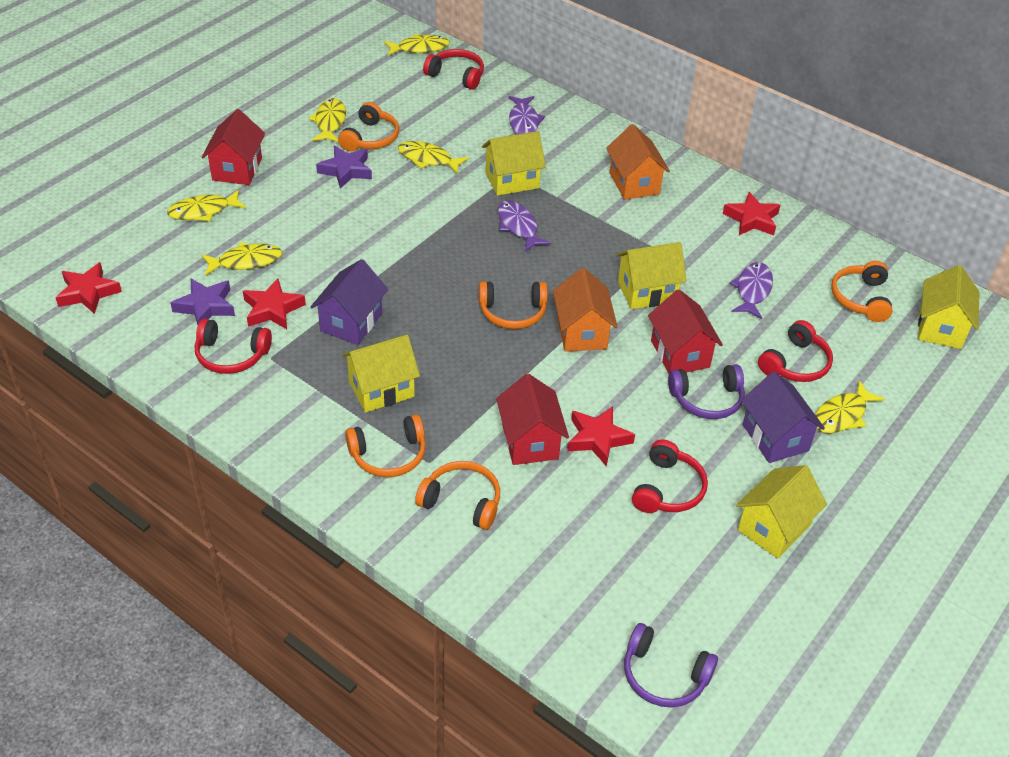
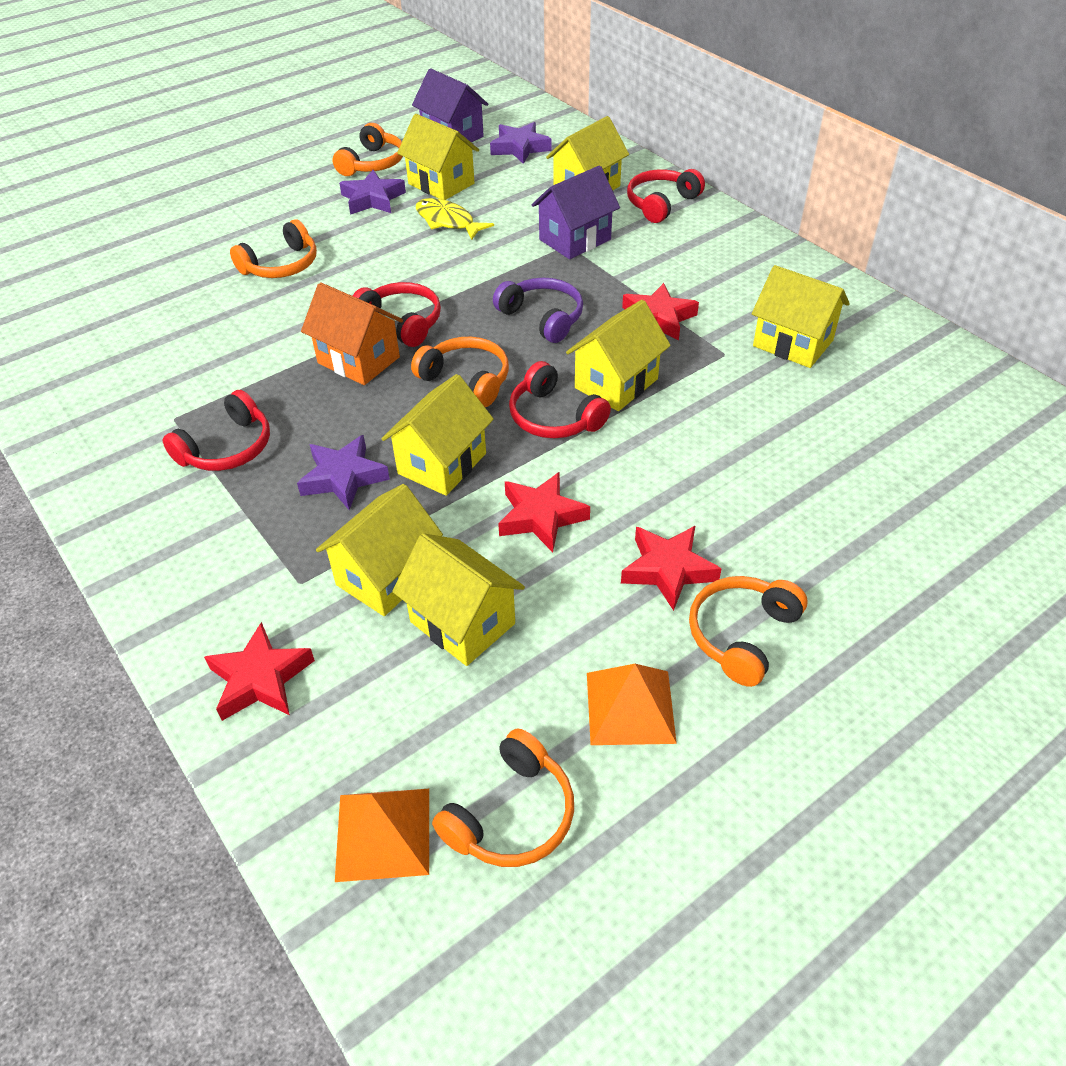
orange house: [553,268,618,352] [606,124,670,200] = 2 -> [301,282,403,385] = 1
orange pyramid: none = 0 -> [335,789,429,882] [587,664,677,745] = 2
purple fish: [498,200,551,252] [509,96,545,134] [730,262,773,319] = 3 -> none = 0
purple headphones: [624,623,718,707] [668,364,745,419] = 2 -> [493,278,583,343] = 1
purple star: [171,279,235,325] [316,146,372,189] = 2 -> [297,435,390,510] [339,170,406,215] [490,122,552,164] = 3
red house: [202,109,265,185] [496,374,569,465] [648,289,723,374] = 3 -> none = 0
yellow fish: [167,190,246,222] [201,242,282,276] [308,98,346,142] [384,34,450,56] [398,141,469,174] [815,380,885,433] = 6 -> [416,198,494,240] = 1
yellow house: [341,335,420,413] [482,131,546,196] [616,242,687,309] [736,465,827,559] [918,265,980,349] = 5 -> [316,484,443,616] [381,374,494,496] [392,533,525,666] [397,114,479,200] [546,116,629,190] [566,300,671,411] [752,265,850,368] = 7

